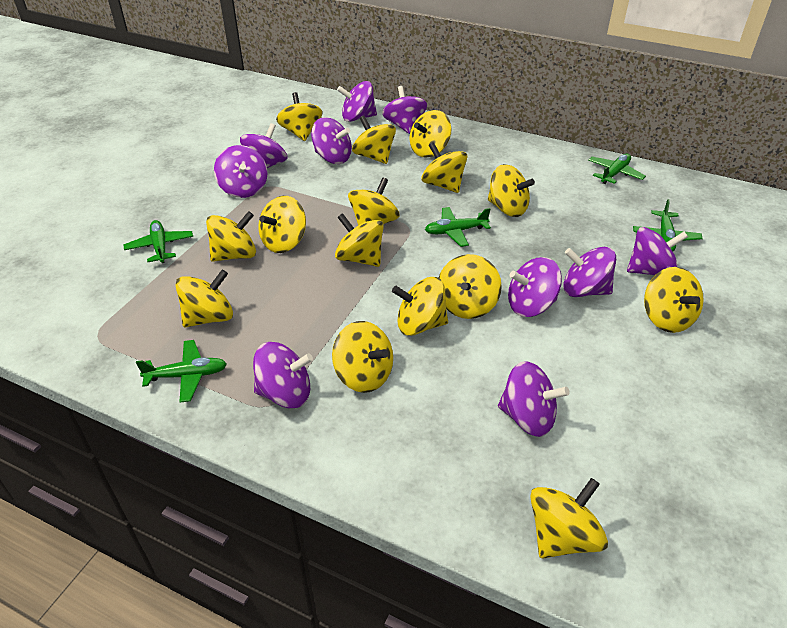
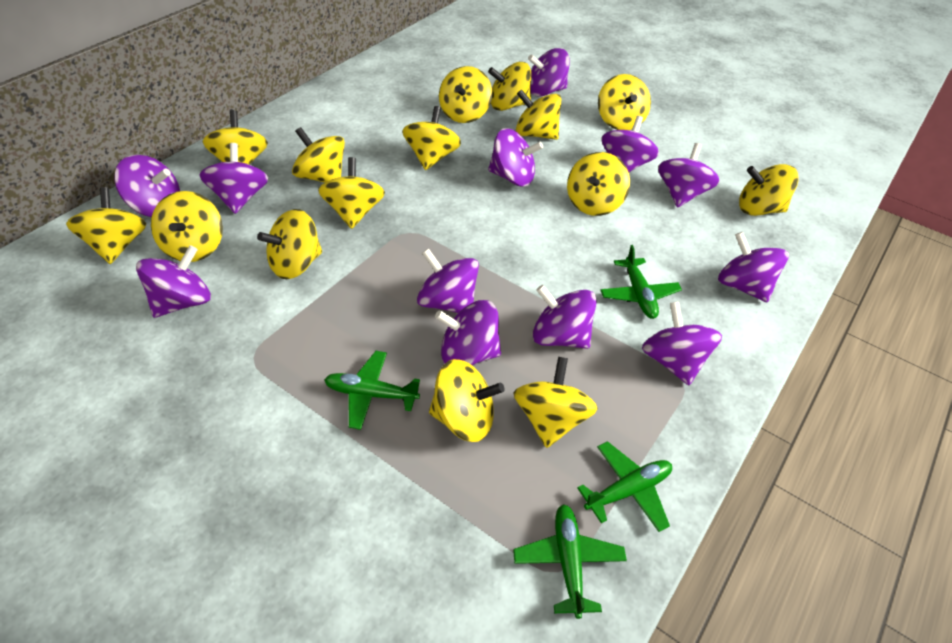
green plane: [124,220,193,263] [136,340,227,403] [425,207,491,247] [588,154,646,184] [633,199,703,251] = 5 -> [324,351,420,430] [513,504,627,619] [577,441,672,532] [600,245,682,319] = 4
purple spinning top: [214,145,268,198] [240,123,288,168] [253,342,313,408] [311,117,352,164] [337,81,377,122] [382,86,427,134] [498,361,570,437] [508,257,562,317] [563,247,616,297] [627,227,688,275] = 10 -> [115,155,180,217] [136,245,211,318] [199,143,268,214] [417,248,479,313] [435,300,501,365] [488,128,543,187] [528,48,570,97] [533,285,597,349] [602,116,659,172] [642,301,722,385] [658,143,720,207] [718,232,789,303] = 12

